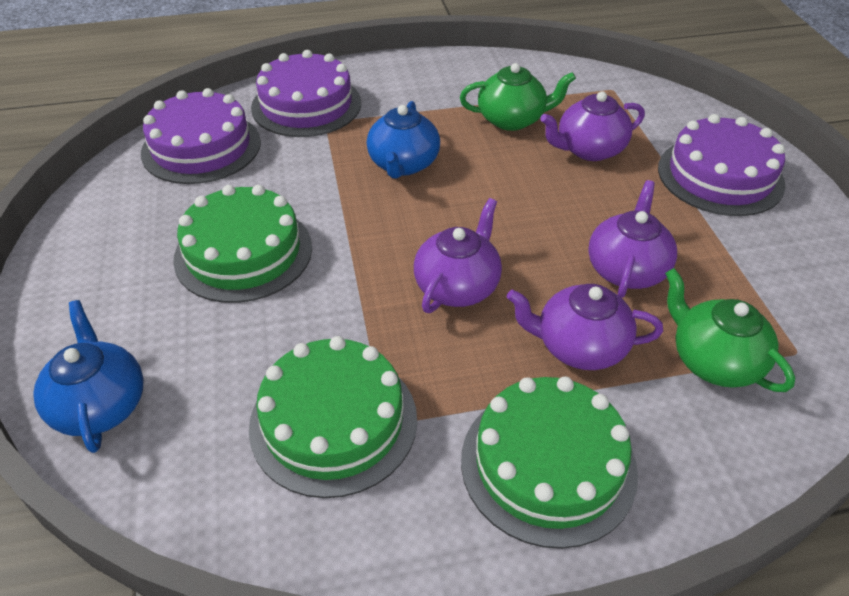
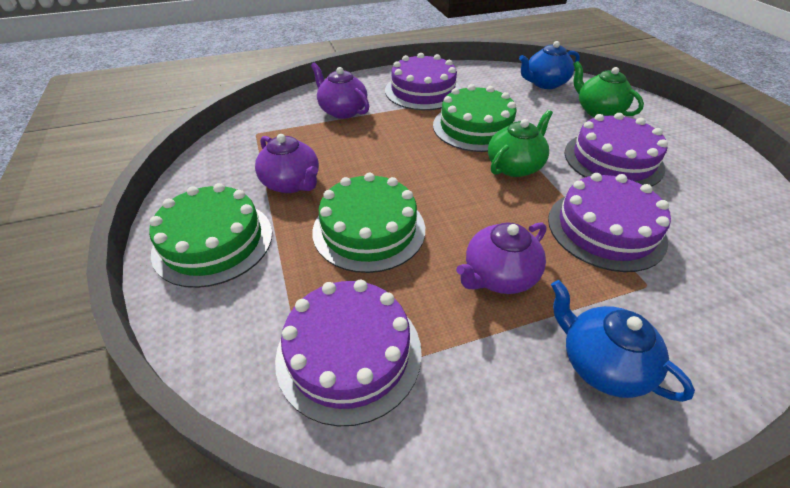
purple cake: [141,88,261,184] [251,50,361,137] [658,114,786,216] = 3 -> [275,280,422,426] [385,53,461,110] [548,173,671,272] [565,113,668,186] = 4
purple teapot: [414,198,502,313] [507,284,663,370] [540,91,645,161] [588,180,677,298] = 4 -> [255,134,319,193] [311,62,369,119] [456,222,547,294] = 3

